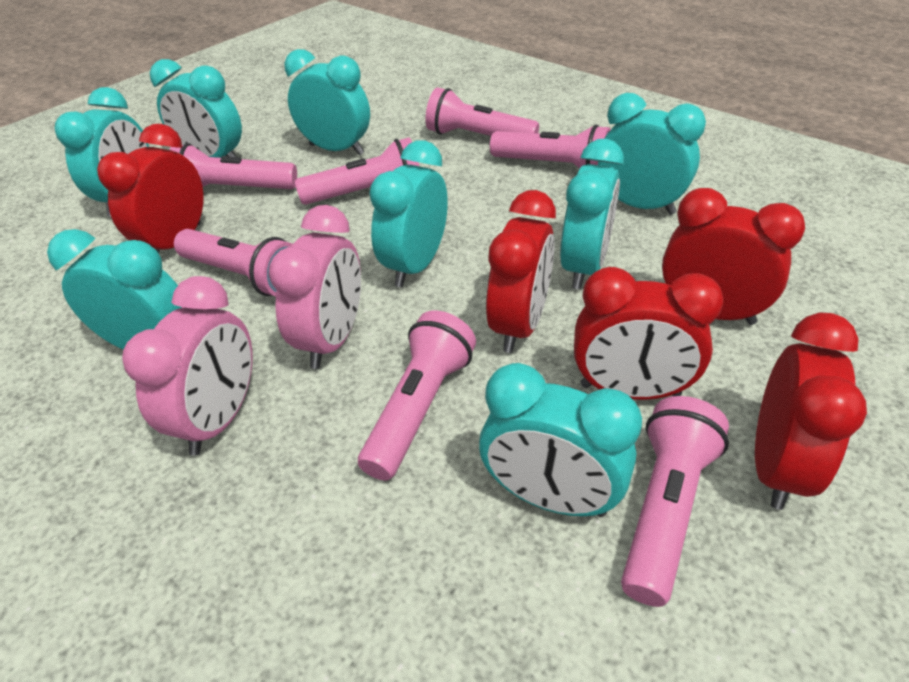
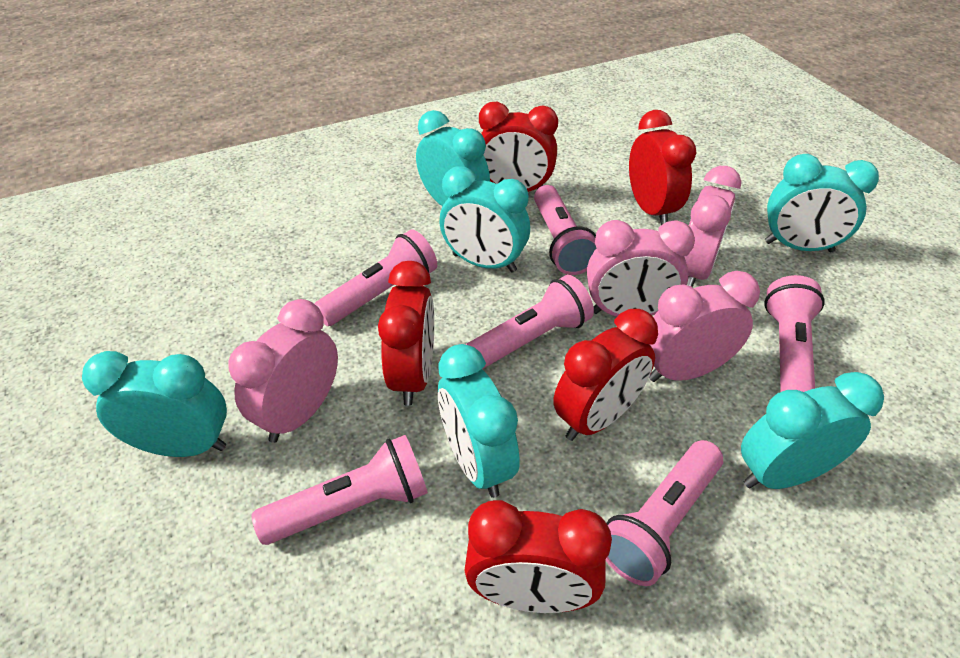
pink clock: [122,276,252,456] [268,205,361,369] = 2 -> [229,299,338,443] [587,220,695,317] [649,271,760,382] [684,166,741,287] = 4
pink flashlight: [169,143,297,189] [174,229,293,297] [295,137,419,205] [358,311,476,481] [425,87,539,136] [490,124,611,168] [621,396,729,607] = 7 -> [252,435,428,545] [315,229,437,326] [465,275,594,369] [534,185,596,275] [605,440,723,586] [764,275,825,392] = 6
turquoise clock: [47,229,182,349] [55,87,149,216] [150,59,242,158] [284,49,370,155] [369,140,448,287] [479,363,642,517] [560,139,624,289] [598,93,706,215] = 8 -> [82,351,227,457] [416,110,490,206] [438,344,520,498] [439,166,530,273] [741,372,884,489] [765,154,879,252] = 6

